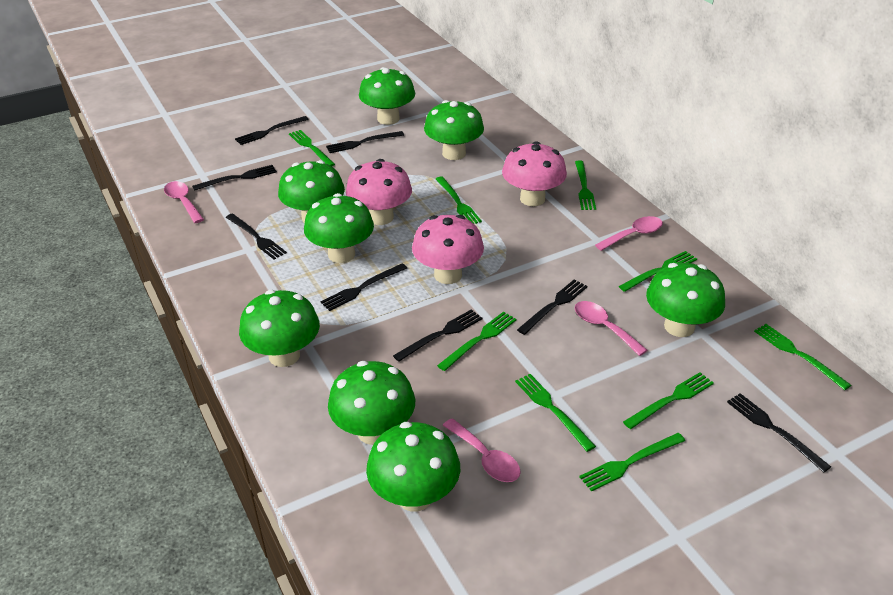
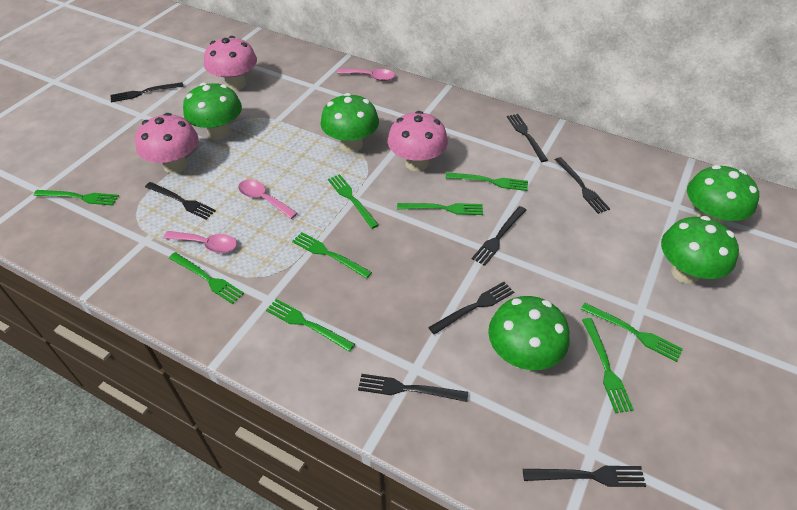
green mushroom: [239,290,320,367] [278,160,345,223] [304,193,374,263] [328,361,415,445] [359,67,415,125] [366,422,460,512] [424,100,484,160] [646,263,725,337] = 8 -> [183,83,242,140] [321,93,379,152] [488,296,569,370] [661,216,739,284] [687,165,759,224] = 5
pink spoon: [164,181,204,223] [443,418,521,482] [575,301,648,356] [595,216,663,251] = 4 -> [163,231,237,253] [238,180,298,219] [337,68,395,81] = 3

